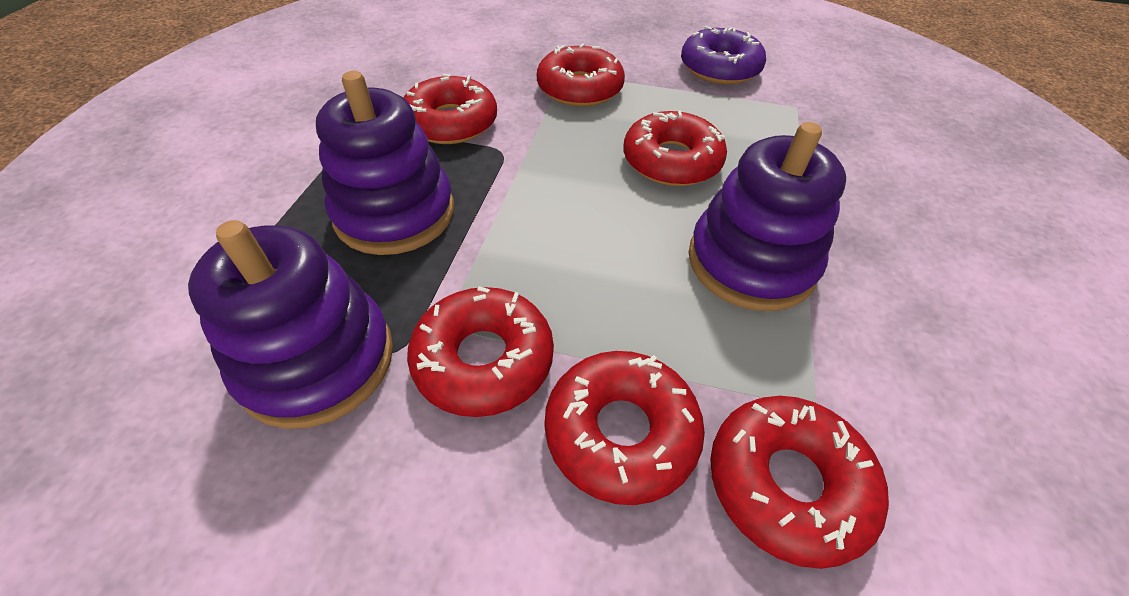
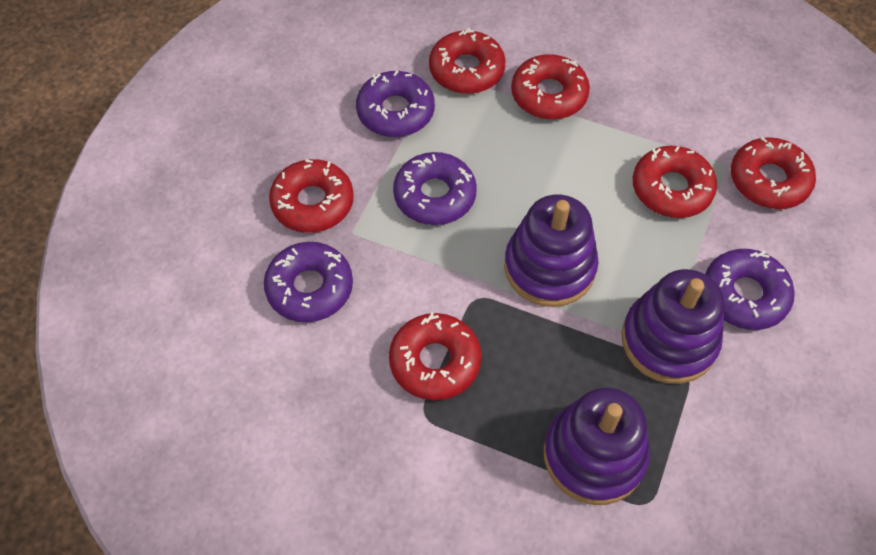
purple donut: [681,26,766,84] = 1 -> [264,242,353,322] [356,70,435,137] [393,152,477,225] [705,249,795,330] = 4

